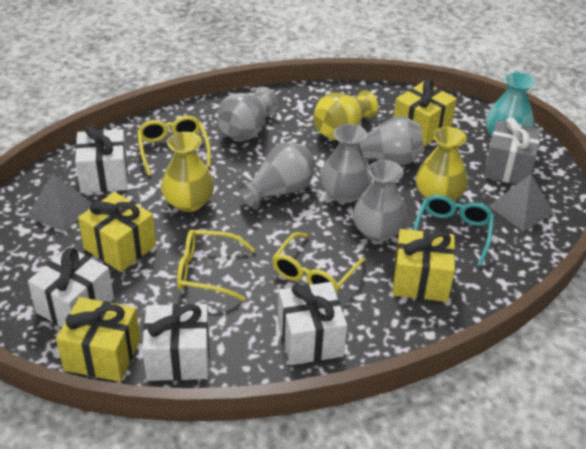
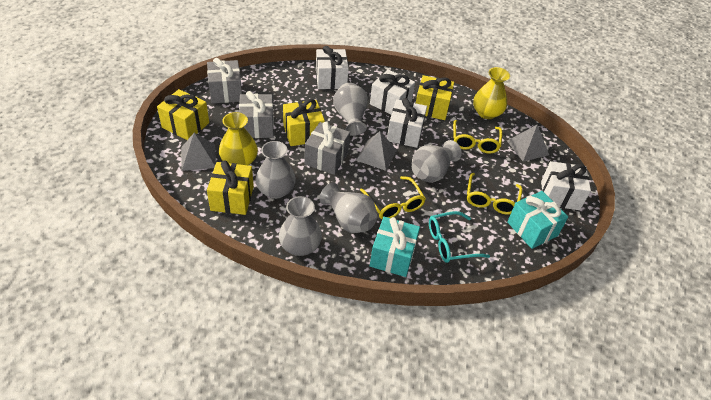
grey gift: [484,117,541,184] = 1 -> [207,58,242,104] [239,91,274,138] [304,121,350,175] = 3
grey pyramid: [27,174,92,232] [489,174,554,231] = 2 -> [181,133,216,171] [356,131,397,171] [507,125,549,162] = 3
turquoise gift: none = 0 -> [370,217,420,277] [507,191,568,249] = 2
turquoise vase: [486,72,535,136] = 1 -> none = 0
yellow vase: [161,132,214,212] [313,90,378,140] [416,127,468,201] = 3 -> [219,112,258,165] [473,67,510,119] = 2

